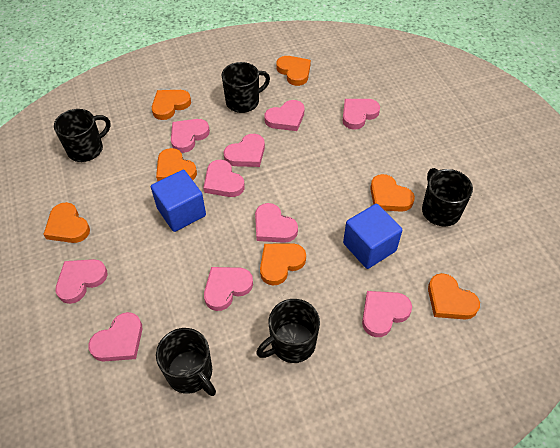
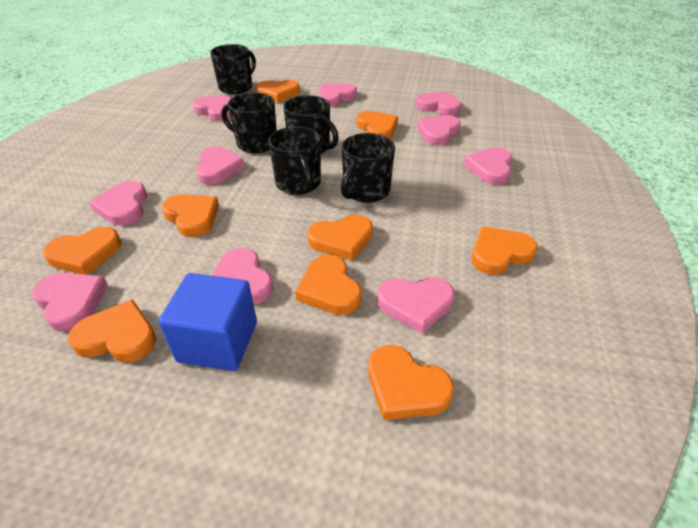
blue cube: [151,170,206,232] [343,204,402,269] = 2 -> [158,273,257,371] = 1
orange heart: [43,202,90,243] [152,90,191,120] [156,148,197,181] [260,243,306,286] [276,56,311,86] [370,174,415,212] [428,273,480,320] = 7 -> [43,227,122,275] [68,299,156,363] [162,194,219,237] [256,80,300,103] [295,255,362,315] [308,215,373,261] [356,111,398,139] [368,345,454,420] [471,226,538,275] = 9

